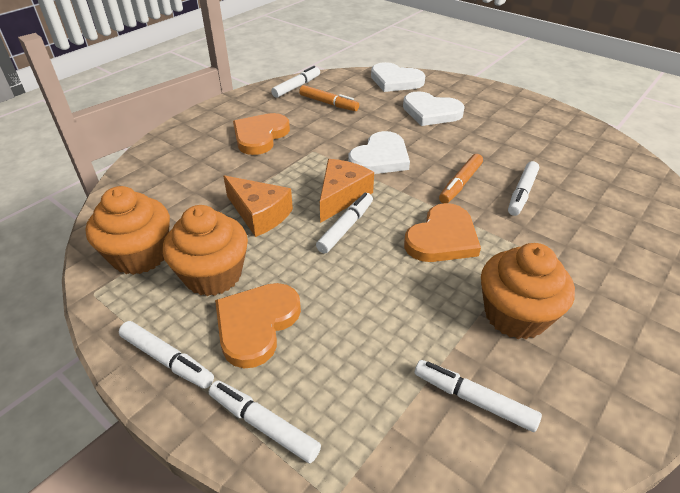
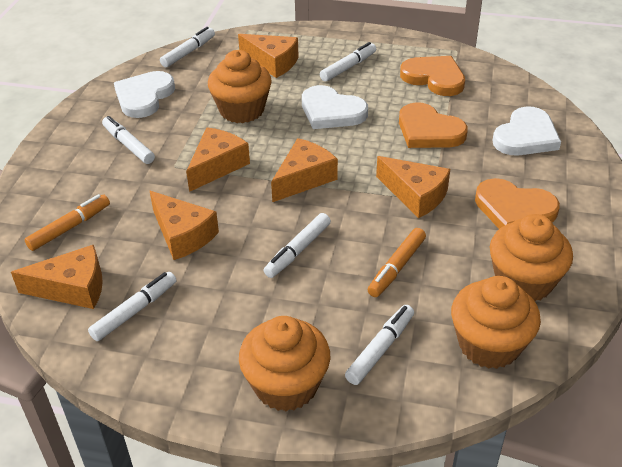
orange cheese: [223,175,293,237] [320,159,374,223] = 2 -> [11,245,103,309] [150,191,219,260] [186,127,250,192] [238,34,299,78] [271,138,338,202] [376,156,450,218] = 6
orange cupcake: [85,186,170,275] [163,205,248,296] [481,243,575,339] = 3 -> [208,50,272,123] [239,316,330,411] [451,276,541,369] [490,214,573,301] = 4

